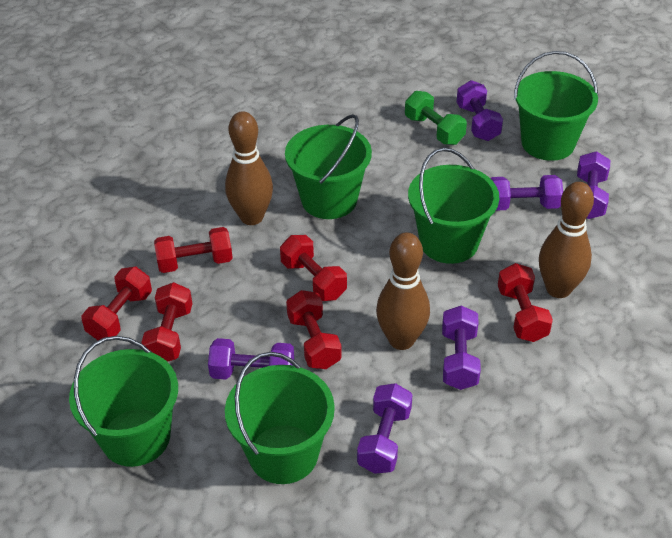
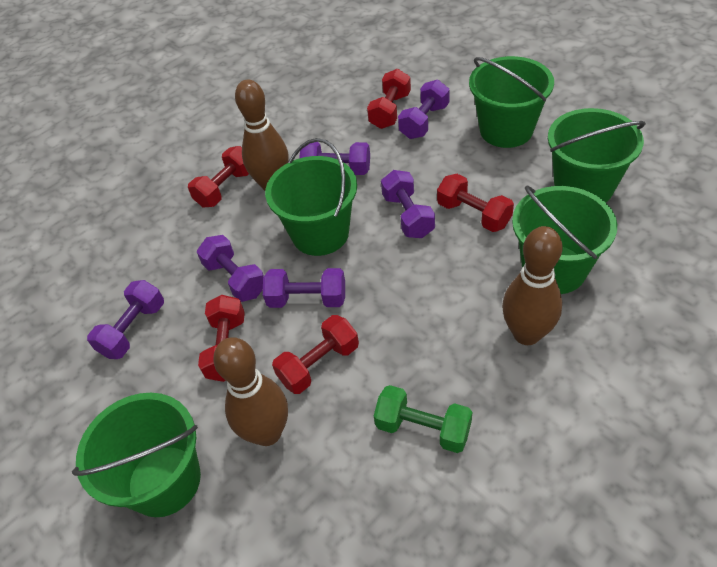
red dumbbell: [81,267,152,340] [141,282,192,362] [154,227,233,273] [280,235,347,301] [286,290,342,369] [498,263,553,342] = 6 -> [188,146,249,208] [198,295,245,382] [272,315,359,394] [367,69,411,129] [437,174,514,232] = 5

